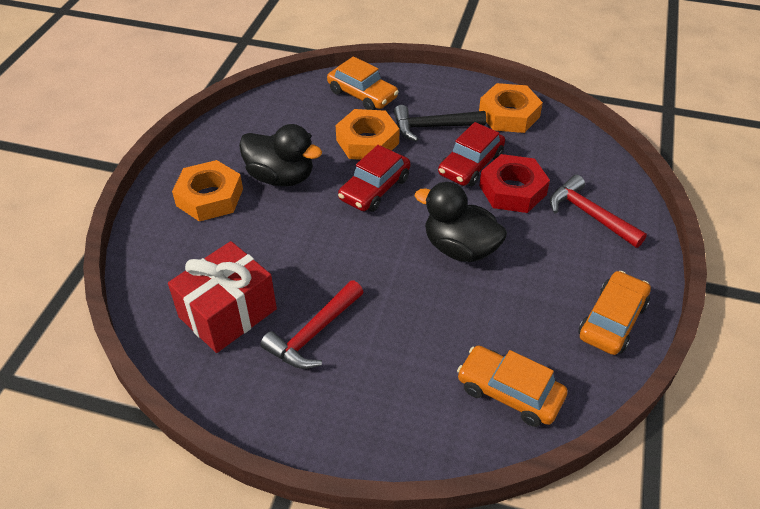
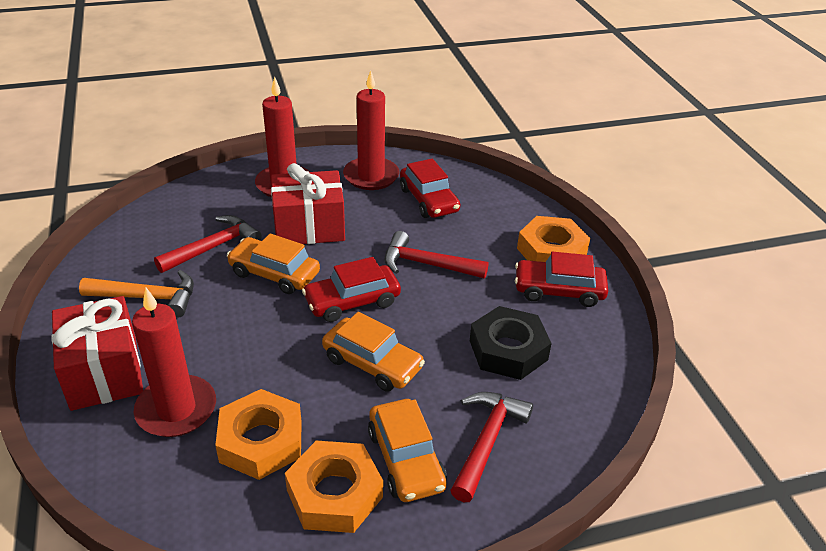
black duck: [239,124,322,187] [414,182,507,262] = 2 -> none = 0
black hammer: [394,105,486,142] = 1 -> none = 0
black nut: none = 0 -> [470,306,552,380] = 1
orange hammer: none = 0 -> [79,270,194,318] = 1
red candle: none = 0 -> [132,288,216,437] [255,77,308,197] [343,70,399,190] = 3
red car: [338,145,411,212] [438,122,505,186] = 2 -> [302,257,401,322] [400,158,460,218] [515,252,608,307] = 3
red gift: [168,241,277,353] = 1 -> [51,296,143,411] [271,163,345,244] = 2
red hammer: [260,280,363,369] [550,175,647,248] = 2 -> [154,215,262,273] [384,231,489,279] [450,392,533,502] = 3
red nut: [479,154,550,213] = 1 -> none = 0

